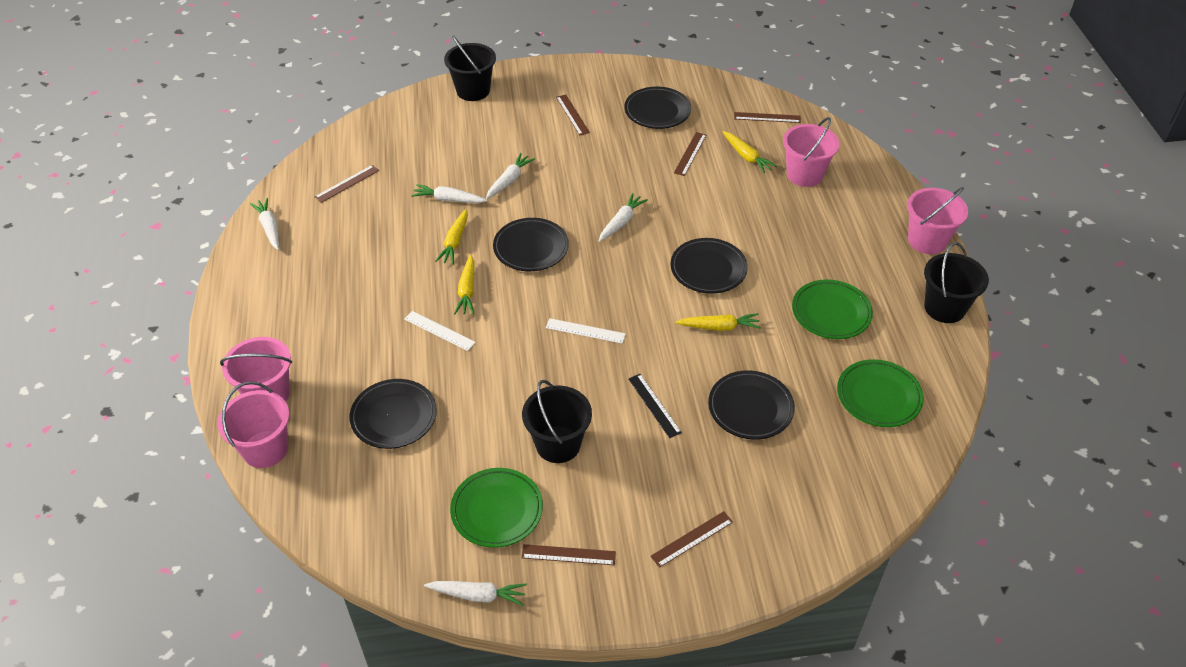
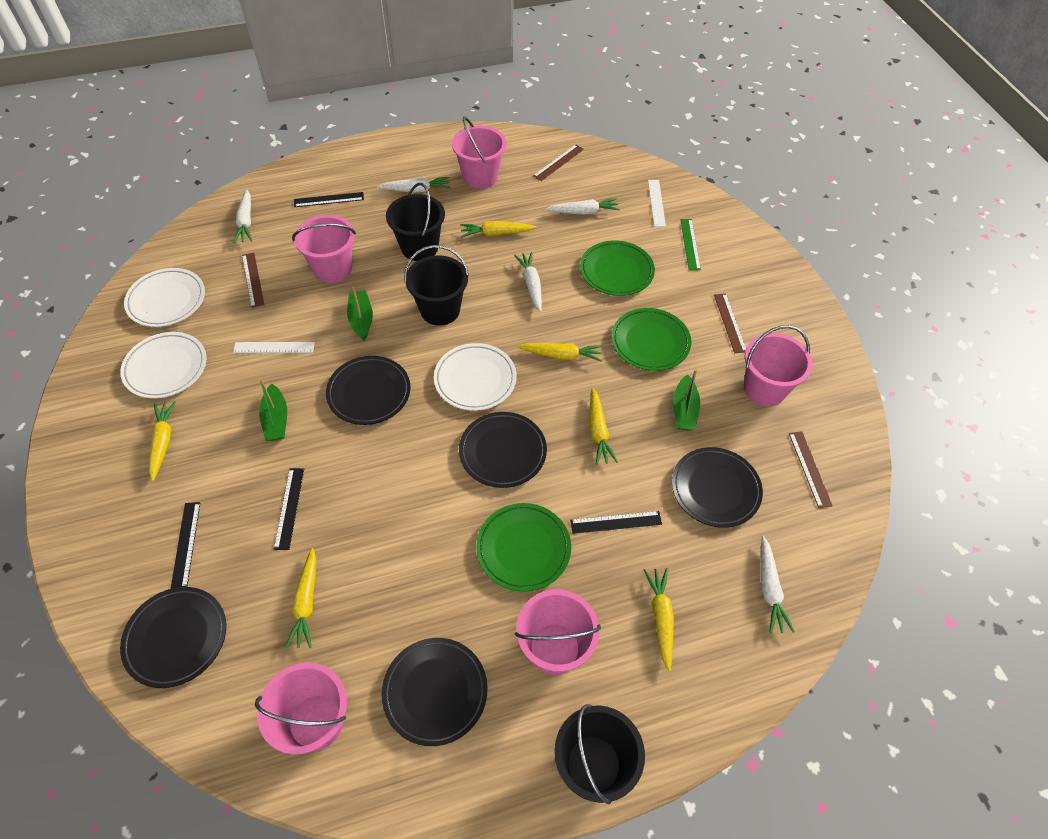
black ruler: [628,374,682,438] = 1 -> [170,502,201,589] [274,468,304,550] [294,192,364,207] [570,511,662,534] = 4
brown ruler: [315,165,379,203] [521,544,616,565] [556,95,590,136] [650,511,733,568] [674,132,706,176] [734,112,801,123] = 6 -> [242,253,264,308] [533,144,584,181] [714,293,746,353] [789,431,833,508] = 4
green boat: none = 0 -> [259,379,287,441] [347,287,373,340] [673,369,700,431] = 3
green ruler: none = 0 -> [680,219,701,270] = 1
pink bucket: [217,381,290,468] [220,337,292,401] [783,117,840,187] [907,187,968,254] = 4 -> [255,662,347,755] [292,215,356,283] [452,117,506,189] [515,589,601,675] [744,325,813,406] = 5
white plate: none = 0 -> [120,332,207,398] [124,268,205,327] [434,343,517,411] = 3
yellow carrot: [435,209,468,264] [454,254,474,314] [675,313,761,331] [723,131,777,173] = 4 -> [149,401,176,481] [285,548,316,648] [460,221,536,237] [518,343,603,362] [590,388,618,465] [644,568,674,671] = 6

